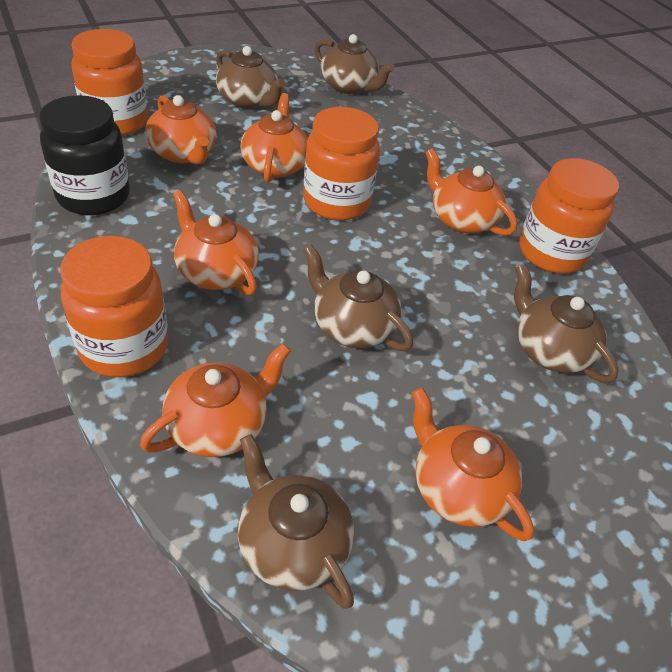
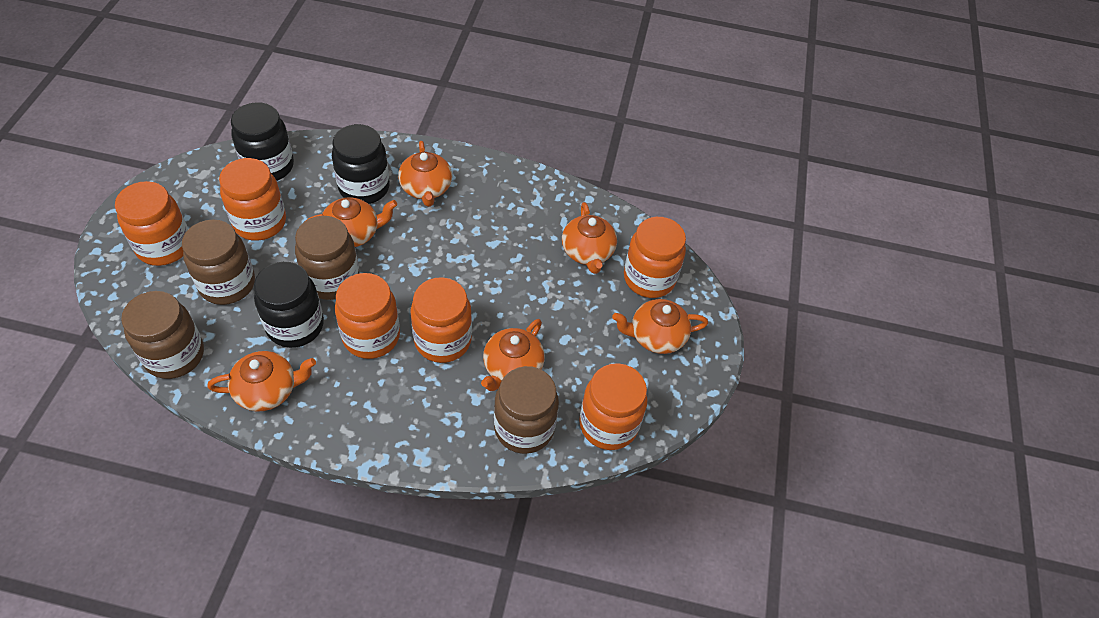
black jar: [39,95,130,215] = 1 -> [231,102,294,181] [254,262,324,348] [332,124,390,204] = 3
brown jar: none = 0 -> [121,291,204,379] [182,220,255,305] [295,216,360,300] [494,366,559,454] = 4
brown teapot: [216,46,285,109] [238,434,354,609] [303,245,413,351] [315,34,395,94] [514,264,619,383] = 5 -> none = 0
orange jar: [60,236,169,377] [71,29,148,136] [303,107,380,221] [519,158,619,273] = 4 -> [115,181,188,266] [219,158,286,241] [335,273,400,359] [411,277,472,363] [579,363,648,450] [624,217,686,298] = 6

